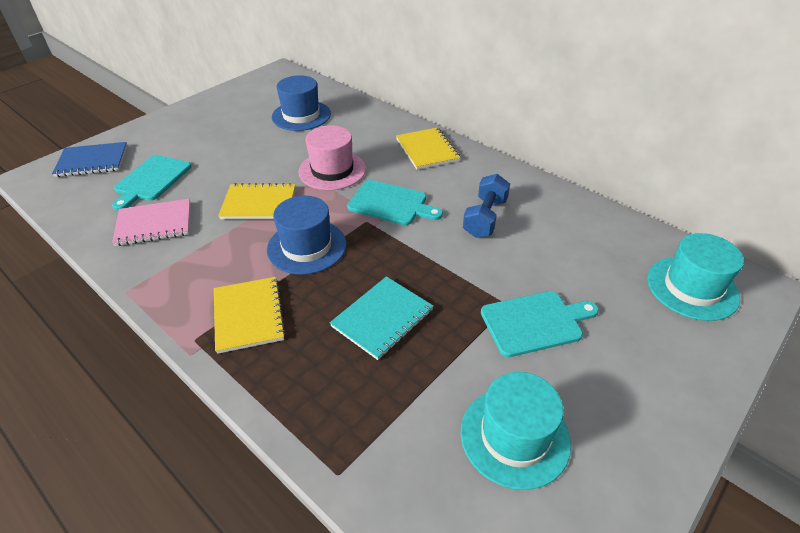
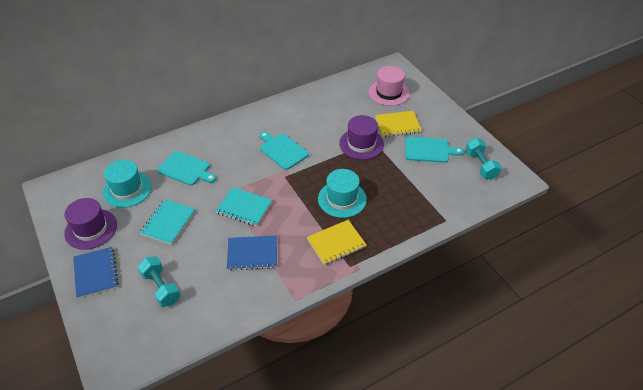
blue dumbbell: [463,174,510,238] = 1 -> none = 0
blue hat: [267,196,346,275] [272,75,331,131] = 2 -> none = 0
blue notebook: [52,142,127,177] = 1 -> [73,247,119,298] [227,236,277,271] = 2
pink notebook: [112,199,191,246] = 1 -> none = 0
purple hat: none = 0 -> [64,198,117,250] [339,115,384,160] = 2
turquoise dumbbell: none = 0 -> [138,256,181,307] [465,138,502,180] = 2
turquoise notebook: [330,276,434,360] = 1 -> [140,199,195,245] [216,187,272,227] = 2
yellow notebook: [214,277,286,354] [218,183,296,219] [396,128,461,170] = 3 -> [307,220,367,265] [375,111,422,137] = 2

